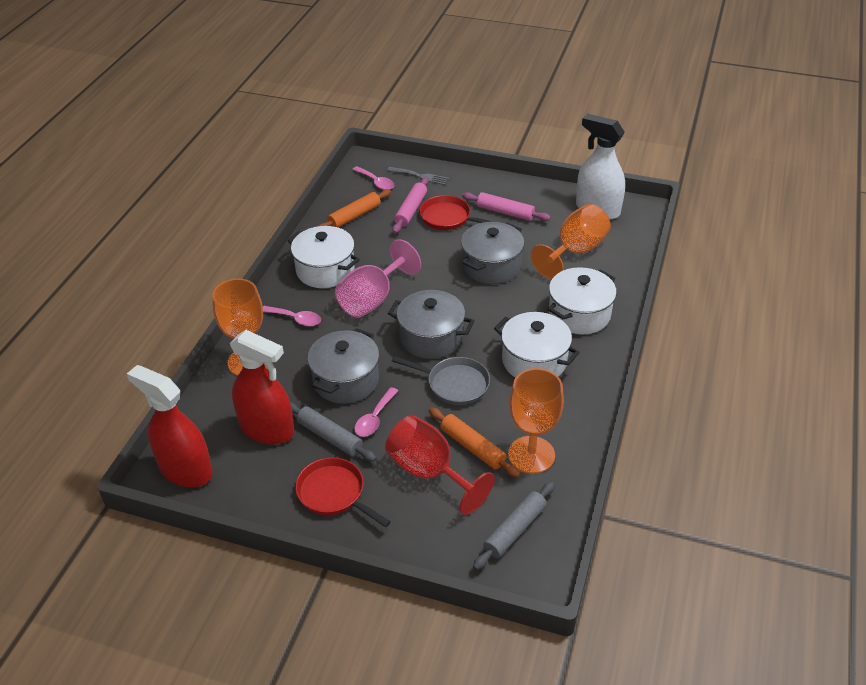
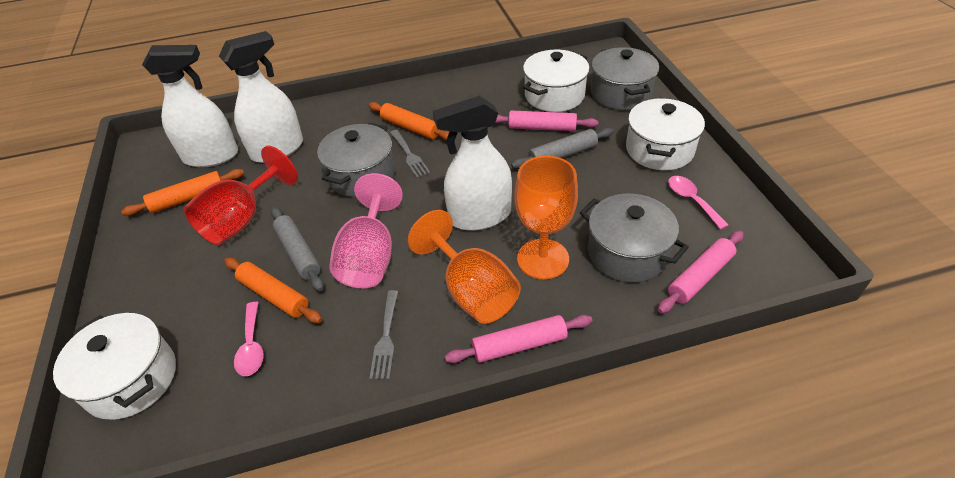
grey fork: [387,167,449,185] = 1 -> [369,290,398,379] [390,130,430,178] = 2
grey pan: [392,356,490,405] = 1 -> none = 0
orange goblet: [212,279,267,376] [508,368,564,474] [531,204,611,279] = 3 -> [408,210,521,324] [514,156,578,279] = 2
orange rolling pin: [317,189,391,228] [429,407,520,477] = 2 -> [121,169,244,216] [224,258,322,323] [368,102,449,140] = 3
pink rolling pin: [392,177,429,233] [462,192,551,221] = 2 -> [445,315,592,363] [495,110,598,131] [658,231,744,314] = 3
pink spoon: [263,306,321,326] [352,166,394,190] [354,387,398,437] = 3 -> [234,302,264,376] [668,176,729,230] = 2
red pan: [295,457,391,527] [419,195,493,230] = 2 -> none = 0
red spray bottle: [127,365,213,487] [230,330,294,445] = 2 -> none = 0
white spray bottle: [576,114,625,220] = 1 -> [142,45,238,167] [219,31,303,163] [433,96,512,231] = 3

